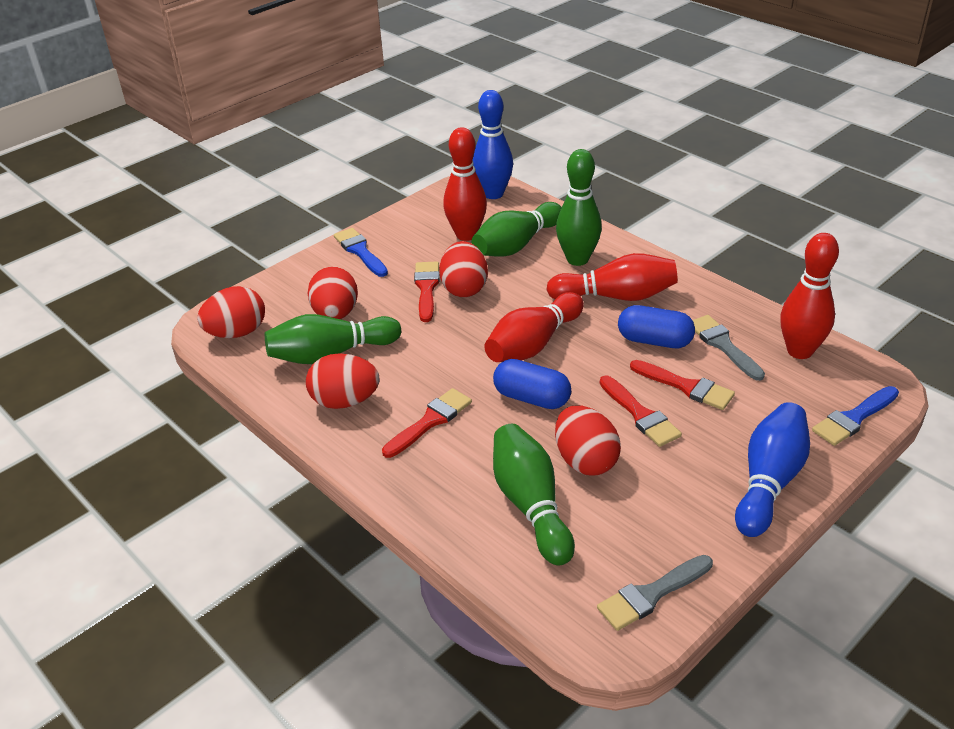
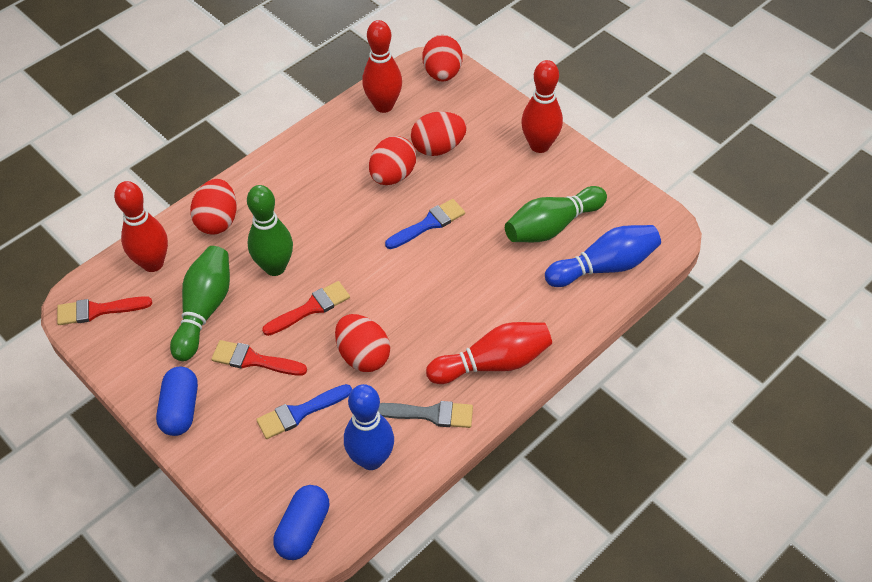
green bowling pin: [265,314,401,364] [472,202,562,256] [493,424,575,565] [556,149,602,266] = 4 -> [170,246,230,361] [247,185,293,276] [505,186,607,242] = 3
grey brush: [597,555,713,631] [692,315,765,381] = 2 -> [378,401,473,428] = 1
red brush: [382,388,472,458] [414,262,440,322] [600,375,682,447] [630,360,735,410] = 4 -> [57,296,152,325] [211,340,307,376] [262,281,350,336] = 3

